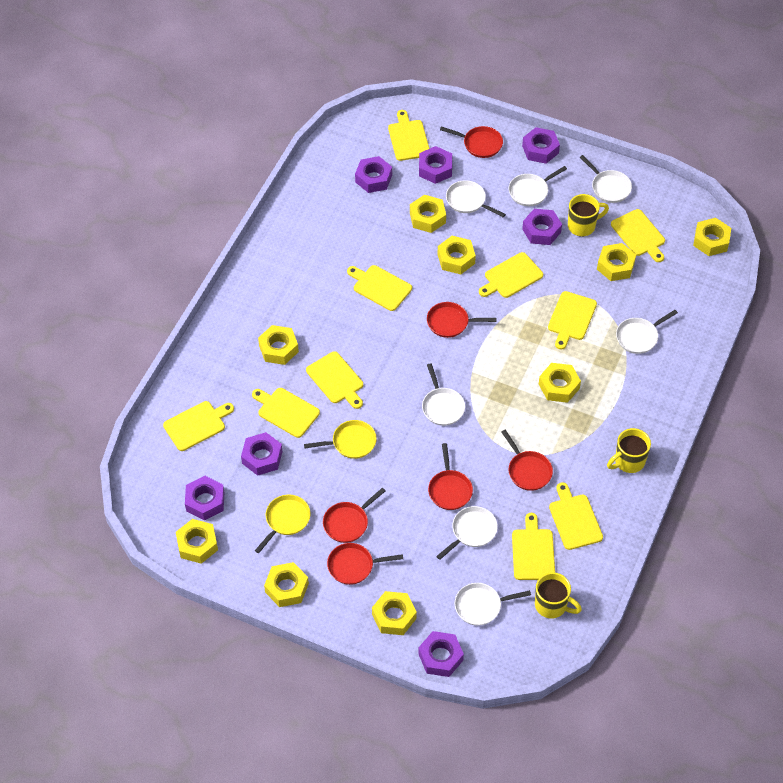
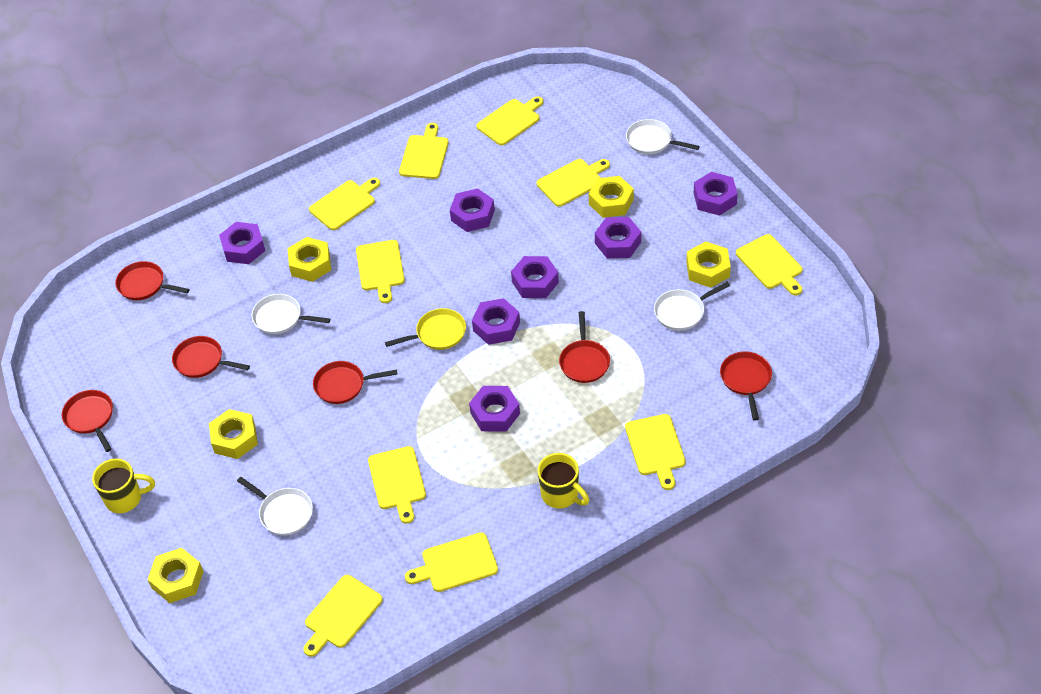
white pan: [422,363,465,426] [436,506,498,560] [446,180,506,218] [455,583,531,626] [509,166,567,206] [580,155,632,203] [616,310,678,354] = 7 -> [237,477,313,535] [252,294,330,334] [626,119,700,154] [654,282,730,331] = 4
yellow mug: [535,572,582,619] [568,194,609,236] [607,428,651,473] = 3 -> [92,459,155,513] [537,453,589,509] = 2
yellow nut: [176,519,218,564] [258,325,299,365] [264,562,309,607] [372,591,417,635] [410,195,446,233] [437,236,476,274] [539,363,581,403] [597,243,636,281] [693,218,731,256] = 9 -> [147,548,204,603] [209,409,258,459] [288,237,331,282] [589,176,634,218] [686,241,731,288] = 5
yellow pan: [255,495,311,553] [304,420,377,459] = 2 -> [385,308,466,350] = 1

